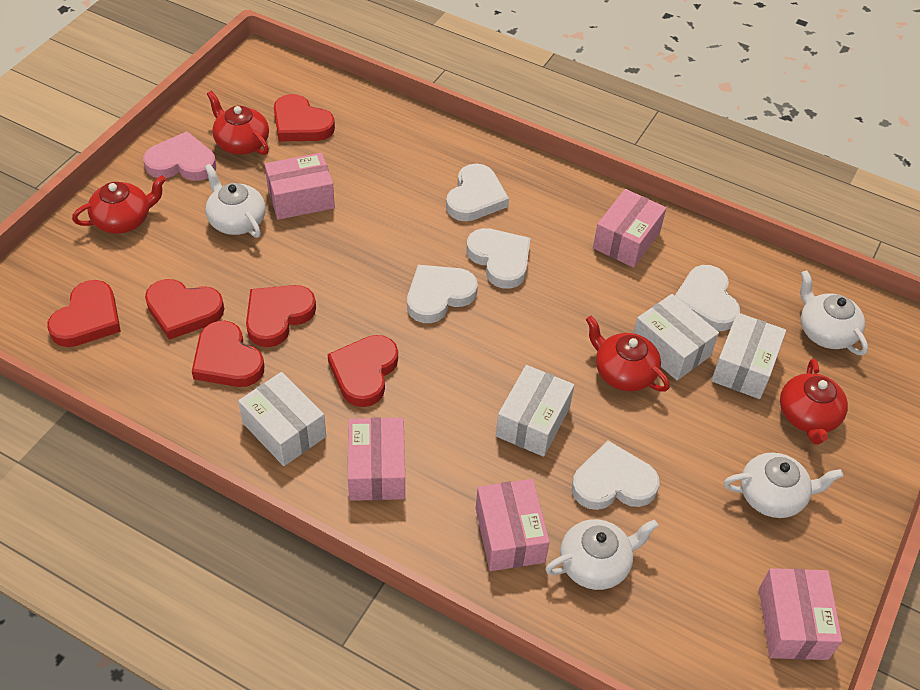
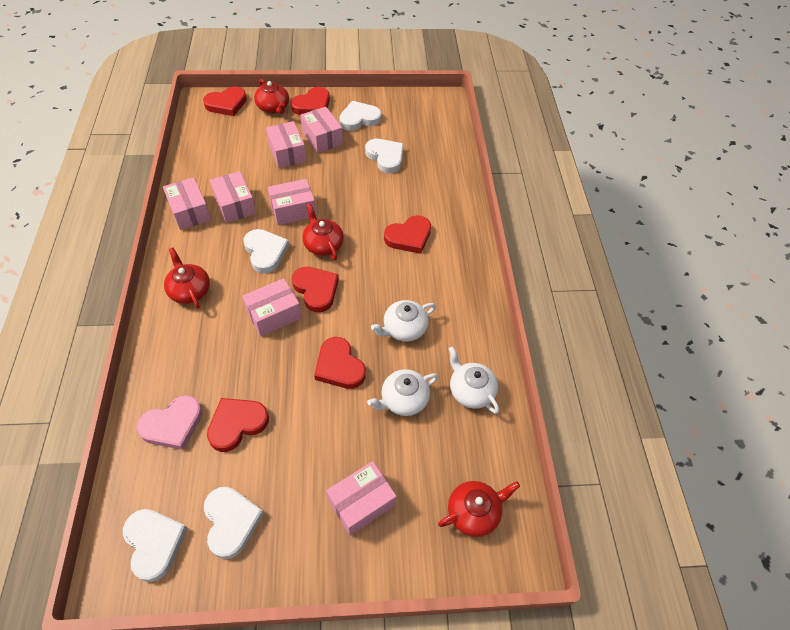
pink box: [265,153,335,220] [348,417,405,501] [476,479,550,571] [593,189,666,268] [759,568,842,660] = 5 -> [163,177,211,230] [210,171,256,223] [242,278,302,336] [266,121,306,168] [268,179,316,225] [301,107,343,153] [326,461,396,536] = 7
white box: [238,372,326,466] [496,365,574,457] [634,294,719,381] [711,313,786,399] = 4 -> none = 0
white teapot: [205,164,266,238] [545,519,658,590] [724,452,843,518] [800,270,868,356] = 4 -> [367,369,438,416] [371,300,436,342] [449,347,499,414] = 3

